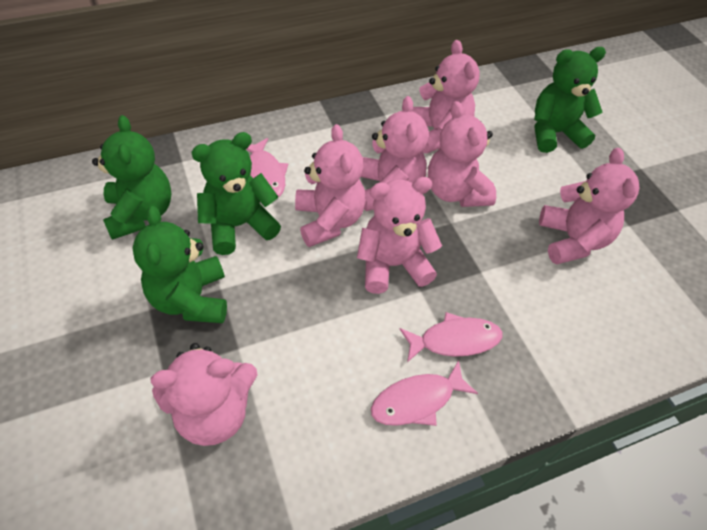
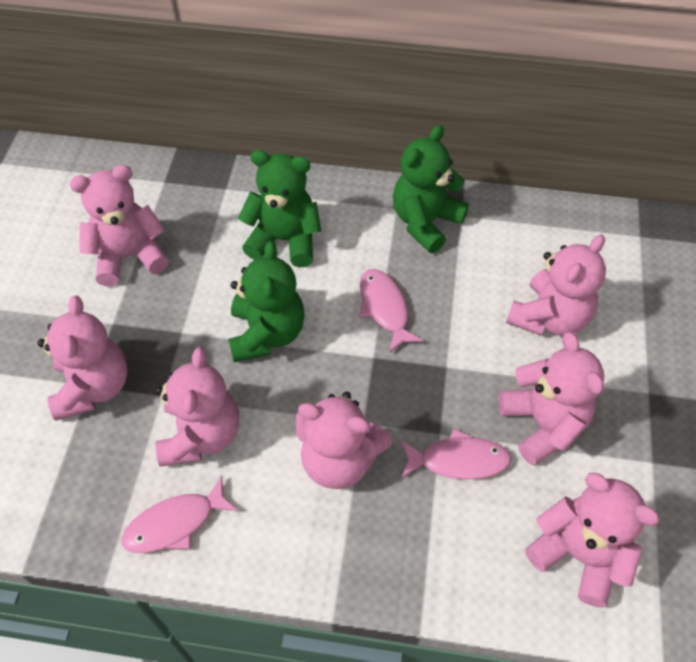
green teddy bear: [92,115,171,240] [132,206,227,323] [191,132,281,255] [534,47,606,153] = 4 -> [228,241,305,362] [238,150,321,267] [393,125,469,253] = 3

